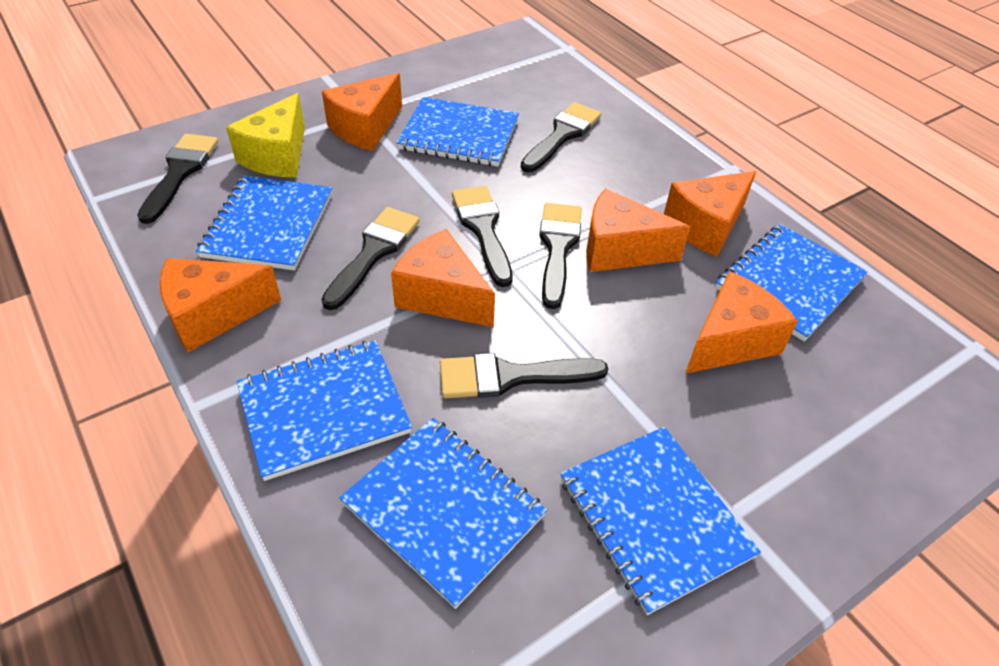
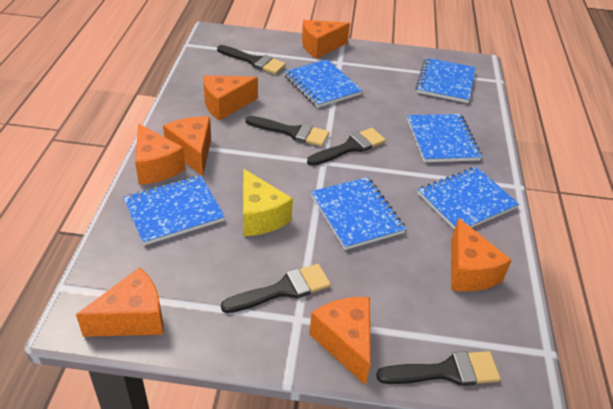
black brush: [137,134,218,224] [321,207,420,310] [440,353,608,398] [452,186,513,287] [521,102,601,172] [539,203,582,309] = 6 -> [217,45,286,74] [221,264,331,313] [245,116,329,147] [307,128,386,166] [376,351,501,386] = 5
orange cheese: [160,258,281,352] [322,73,402,151] [391,229,495,327] [586,188,691,272] [664,171,756,257] [685,271,798,374] = 6 -> [76,267,163,337] [135,124,186,185] [163,117,211,176] [203,75,258,121] [302,20,350,59] [309,297,371,386] [451,218,512,292] = 7

